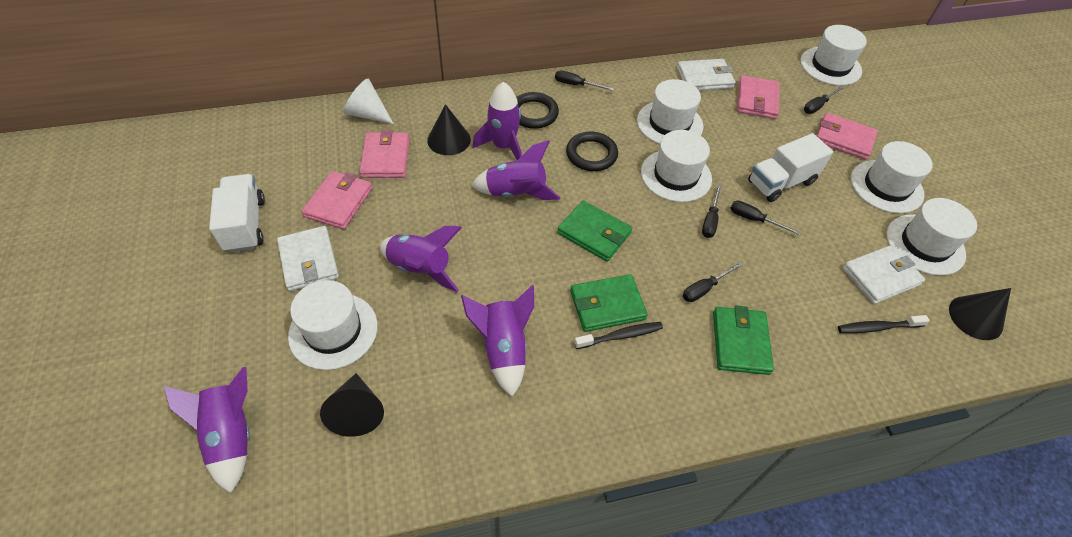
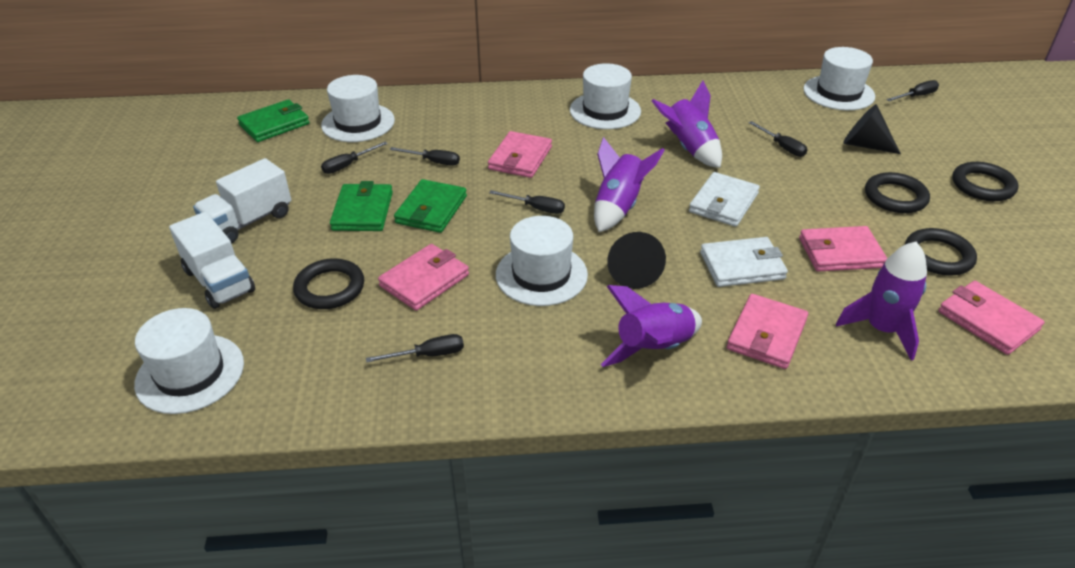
black cone: [320,373,384,437] [427,104,471,155] [949,288,1011,340] = 3 -> [607,232,666,289] [843,104,901,154] = 2
black ring: [516,92,559,129] [566,132,618,171] = 2 -> [293,258,364,309] [865,172,930,213] [905,228,977,276] [953,162,1018,201] = 4
black screwdriver: [555,70,614,91] [683,262,743,302] [702,184,722,238] [730,201,801,235] [804,86,845,114] = 5 -> [321,142,388,174] [366,334,464,362] [390,147,460,166] [489,190,565,214] [749,121,807,157] [886,80,939,101] = 6
black toothbrush: [574,322,663,349] [838,315,930,333] = 2 -> none = 0
pink wallet: [302,171,372,229] [359,130,409,178] [737,75,779,119] [816,113,878,160] = 4 -> [378,244,469,311] [488,131,552,178] [727,294,808,369] [799,226,888,272] [938,281,1045,355] = 5
purple rocket: [164,367,250,493] [380,226,462,292] [461,285,534,397] [471,140,560,200] [473,82,522,160] = 5 -> [594,137,665,232] [601,285,702,367] [651,81,722,168] [836,242,927,360] = 4
white cone: [343,79,394,124] = 1 -> none = 0
white hat: [288,280,378,370] [637,79,703,144] [641,130,712,202] [800,25,867,86] [851,141,933,213] [887,198,977,276] = 6 -> [134,308,244,414] [321,75,395,142] [496,216,588,306] [570,63,641,129] [803,47,875,110] = 5
white wallet: [277,226,339,291] [677,59,735,91] [842,245,925,304] = 3 -> [689,172,760,227] [700,237,788,287] = 2

